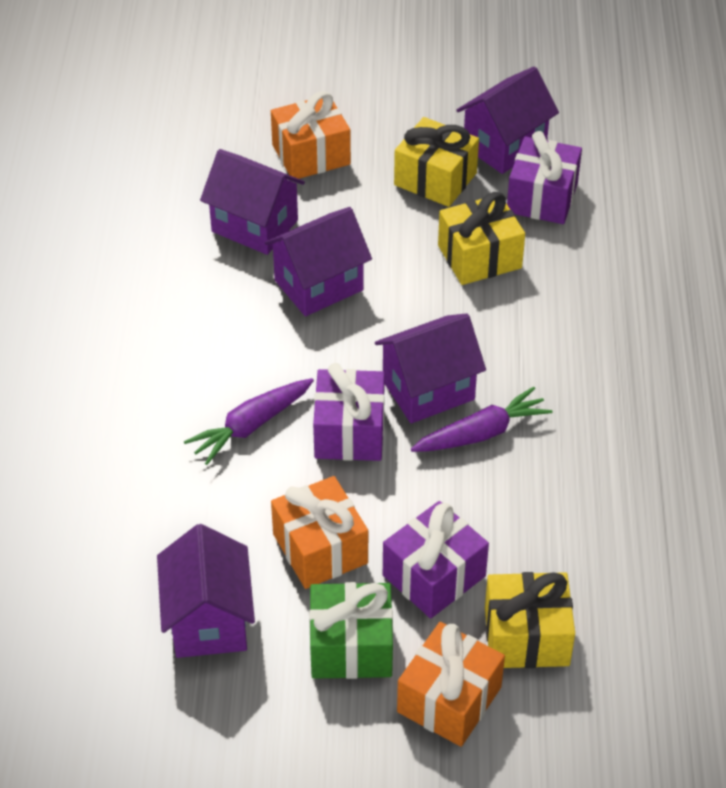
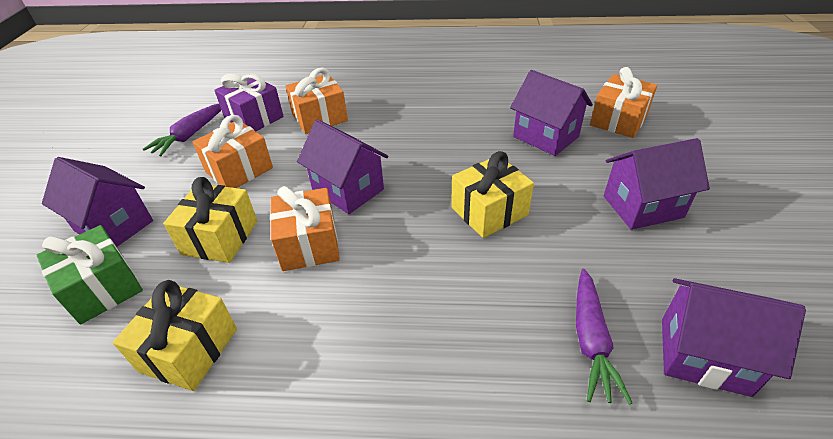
orange gift: [271,91,351,179] [271,476,368,589] [397,622,505,747] = 3 -> [193,115,273,188] [270,186,340,271] [285,68,348,134] [590,67,657,138] = 4
purple gift: [313,363,385,461] [383,501,489,618] [507,131,582,224] = 3 -> [214,74,284,131] = 1

